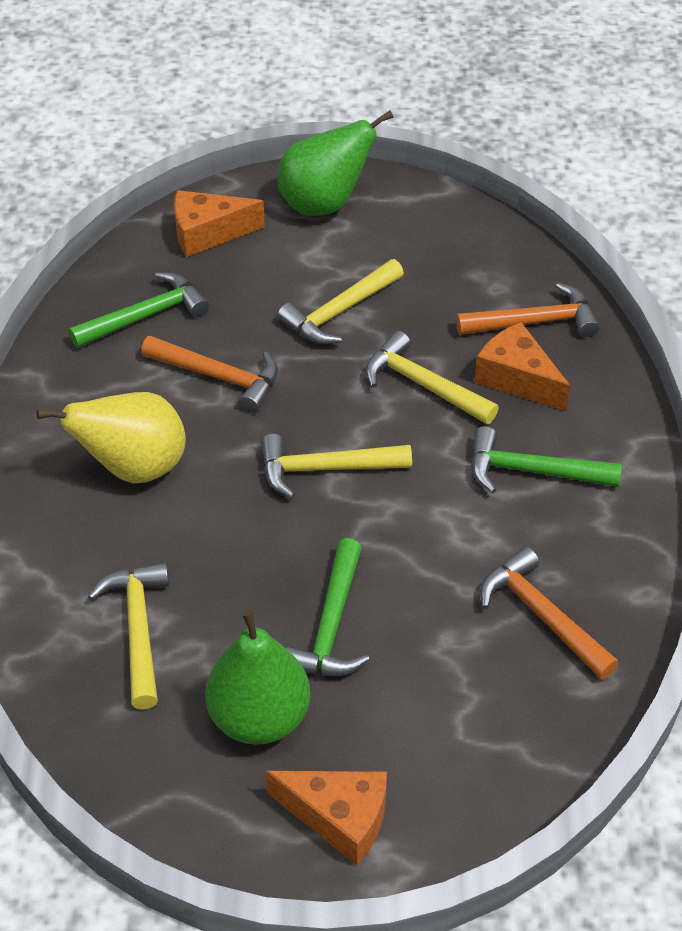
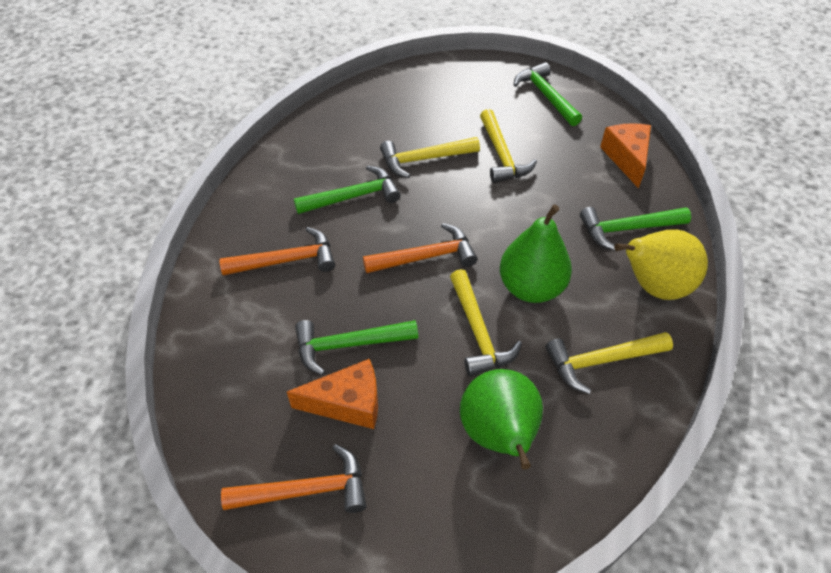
green hammer: [69,272,209,348] [286,538,370,676] [471,426,622,493] = 3 -> [294,165,401,214] [295,320,418,375] [514,62,582,126] [580,207,691,251] = 4
orange cheese: [174,190,265,257] [266,771,387,866] [475,322,570,411] = 3 -> [287,359,378,429] [600,123,651,189] = 2

